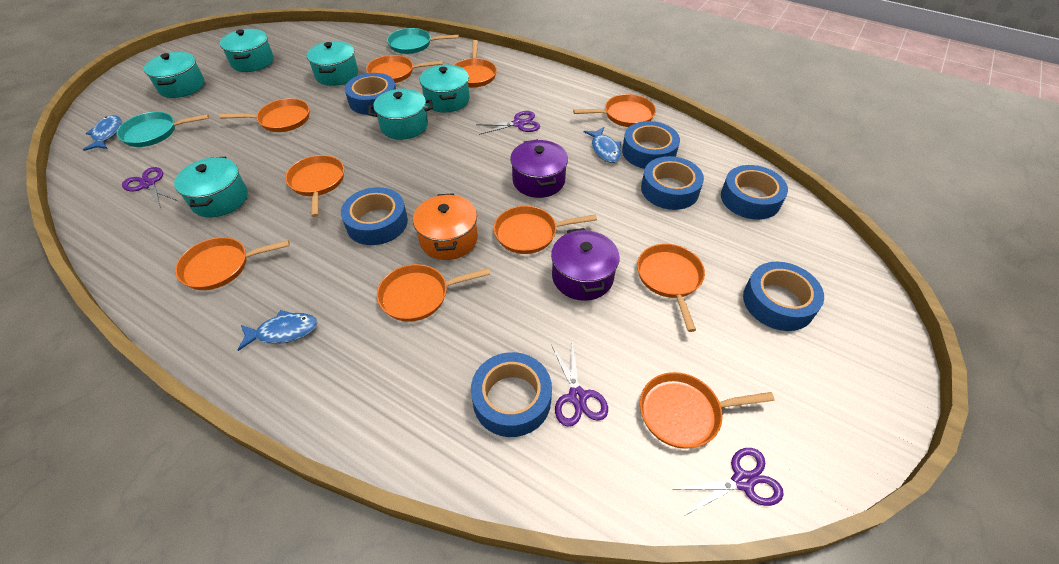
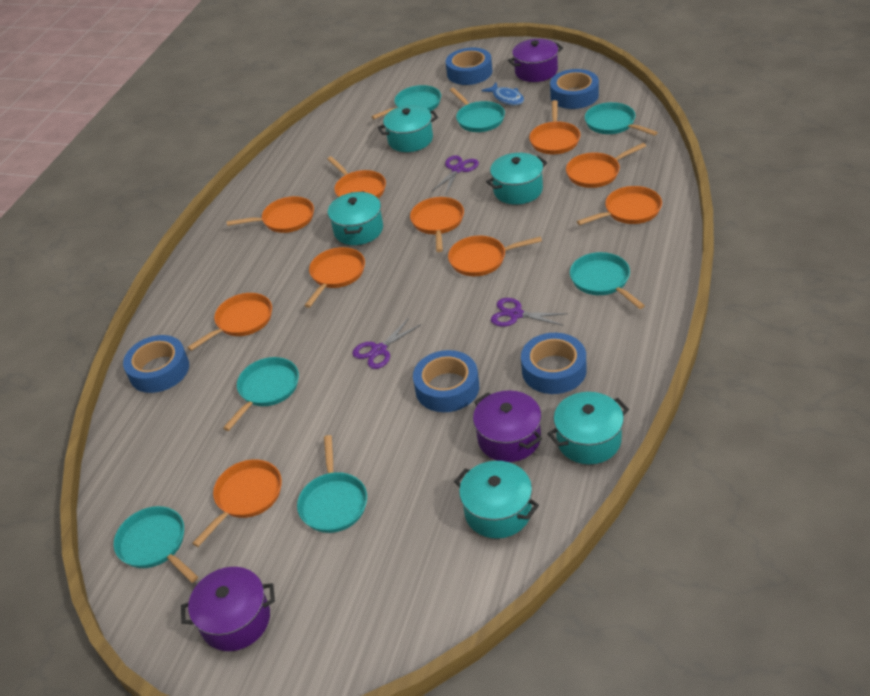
blue fish: [83,115,122,151] [238,310,318,351] [584,127,621,163] = 3 -> [481,83,524,105] = 1
blue tape: [341,187,408,245] [345,73,396,115] [471,352,552,437] [622,121,680,169] [641,156,704,210] [721,165,788,220] [743,262,824,331] = 7 -> [123,335,189,393] [413,350,479,412] [446,48,492,85] [521,333,587,394] [550,69,599,109] = 5
orange pot: [413,193,478,260] = 1 -> none = 0
purple pot: [510,139,568,198] [551,228,620,301] = 2 -> [181,567,275,651] [473,390,542,462] [508,39,563,82] = 3
purple scissors: [122,167,178,209] [476,111,540,135] [551,342,608,427] [674,448,784,516] = 4 -> [352,318,420,369] [432,155,479,194] [491,298,568,327] = 3
turquoise pan: [117,112,209,147] [387,28,459,54] = 2 -> [114,506,198,583] [223,357,299,431] [297,435,367,533] [371,85,441,119] [450,88,505,132] [570,252,645,309] [585,102,658,136] = 7
turquoise pot: [144,52,205,98] [174,157,248,217] [220,29,274,72] [307,41,358,86] [368,89,433,140] [420,65,470,113] = 6 -> [328,191,383,245] [378,105,438,152] [454,461,539,539] [486,153,547,205] [548,392,629,464] = 5

